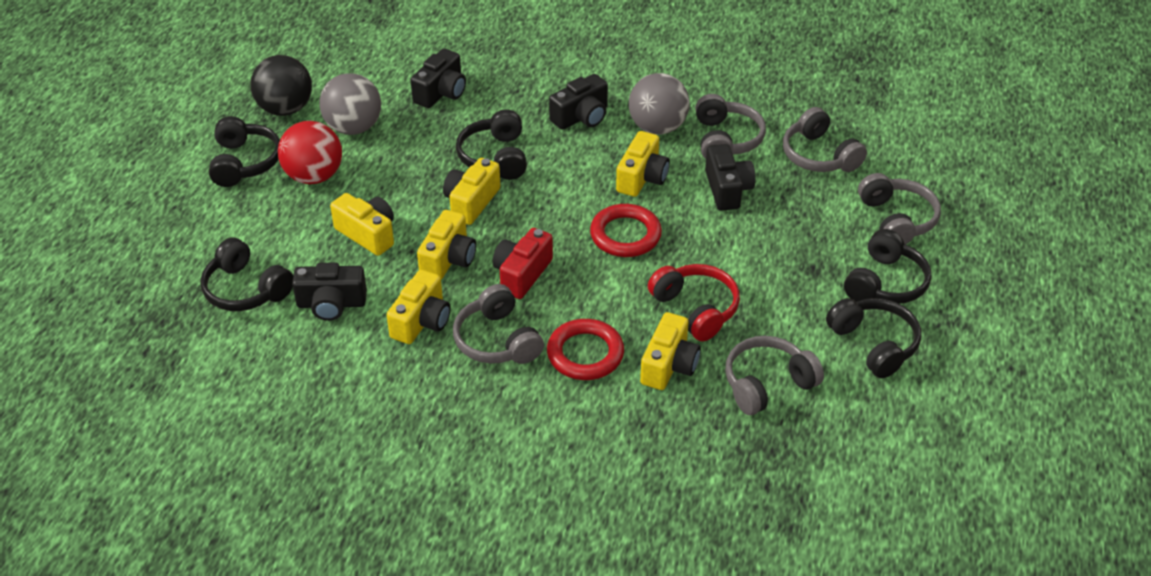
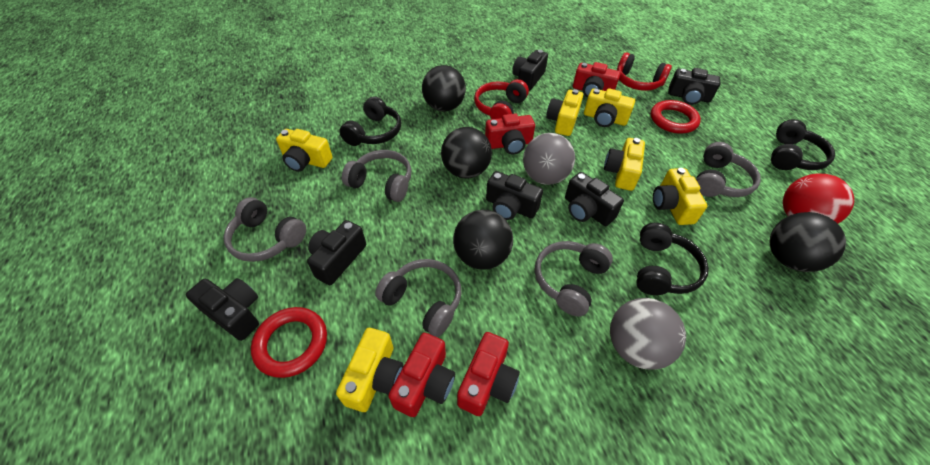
black ball: [250,55,312,116] = 1 -> [422,65,466,112] [441,127,492,178] [453,210,513,270] [769,212,846,272] = 4
black camera: [292,263,367,321] [411,48,466,108] [549,74,608,130] [705,144,756,211] = 4 -> [186,278,259,341] [307,220,366,285] [486,171,543,220] [512,50,548,91] [565,172,624,226] [668,68,720,105] = 6
black headphones: [200,238,293,311] [209,116,280,187] [456,110,527,180] [826,298,921,378] [844,229,931,304] = 5 -> [339,96,401,146] [636,223,709,295] [771,119,835,170] = 3
red camera: [493,228,553,299] = 1 -> [389,333,455,417] [457,332,520,416] [485,113,535,154] [573,62,620,98] = 4
red headphones: [648,264,740,341] = 1 -> [474,79,529,119] [617,52,672,91] = 2

